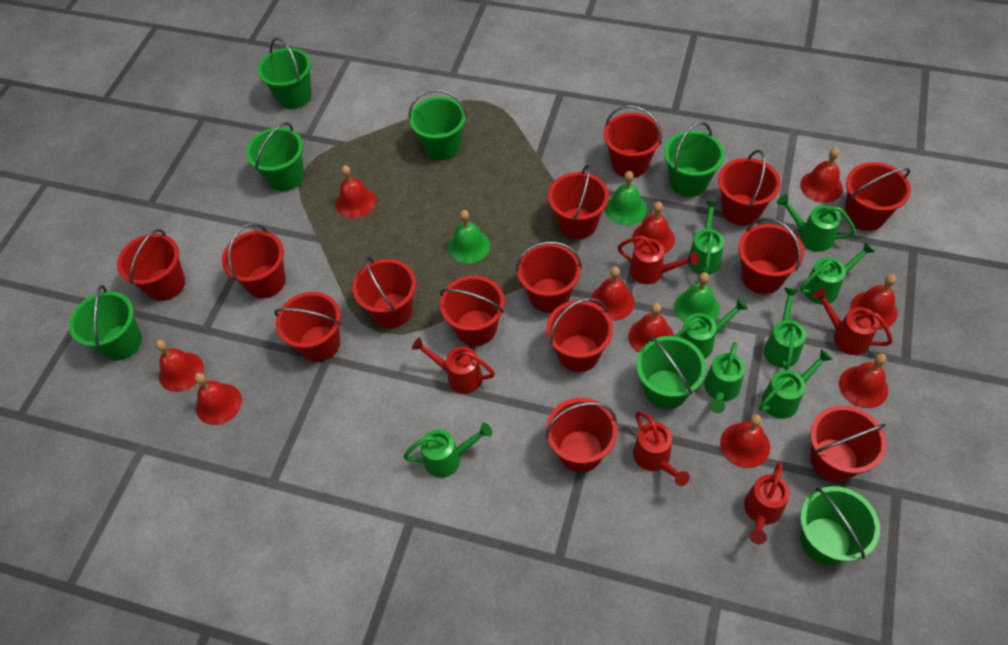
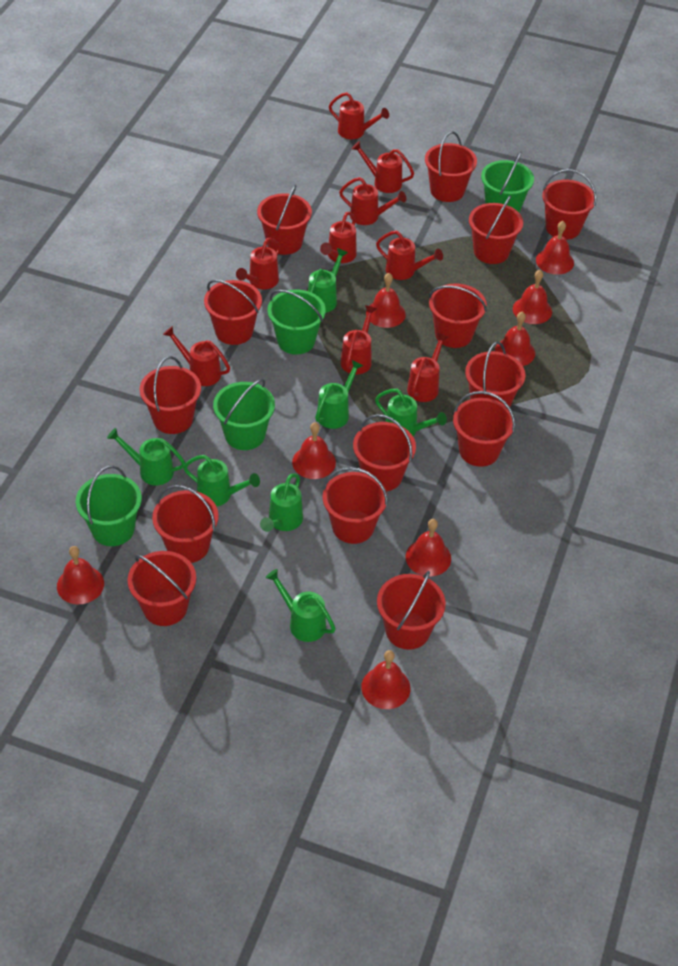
green bell: [448,210,490,264] [605,171,647,225] [674,272,720,323] = 3 -> none = 0
green bucket: [69,285,142,360] [246,122,304,191] [257,38,312,109] [409,89,467,160] [636,336,706,409] [664,122,725,197] [800,486,880,565] = 7 -> [76,465,142,546] [213,379,275,450] [268,289,326,354] [481,152,534,213] = 4
green watering can: [403,423,492,478] [675,298,748,359] [688,200,724,275] [704,342,745,413] [759,349,833,419] [764,288,806,370] [777,194,856,252] [800,242,875,304] = 8 -> [107,428,185,485] [183,455,260,507] [260,473,303,532] [265,569,336,642] [308,248,348,313] [315,360,364,429] [375,389,447,436] = 7
red bell: [155,340,204,392] [194,373,242,425] [336,165,376,219] [590,267,635,321] [629,303,674,353] [632,202,675,254] [720,414,770,468] [800,148,843,203] [839,354,888,408] [850,274,898,330] = 10 -> [57,546,104,604] [292,422,336,479] [361,650,411,709] [366,273,406,328] [405,519,451,576] [495,312,535,366] [513,270,552,324] [536,221,574,275] = 8
red watering can: [412,337,495,394] [618,236,699,284] [633,411,690,486] [744,462,790,545] [813,288,893,355] = 5 -> [163,326,230,386] [236,238,280,289] [320,212,357,263] [329,92,389,139] [339,177,406,225] [341,305,377,374] [352,141,414,193] [376,231,443,280] [407,333,449,402] = 9

